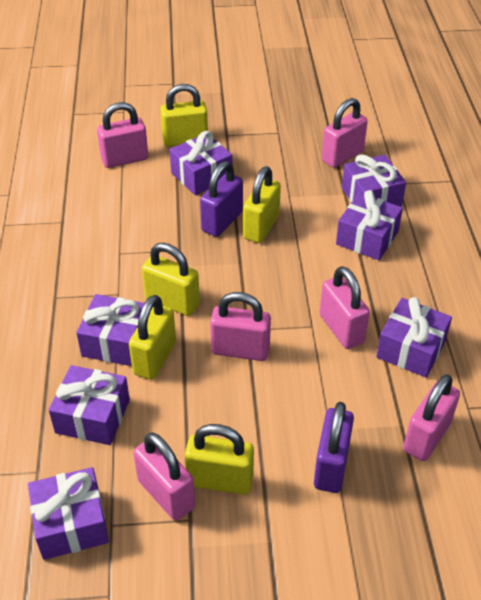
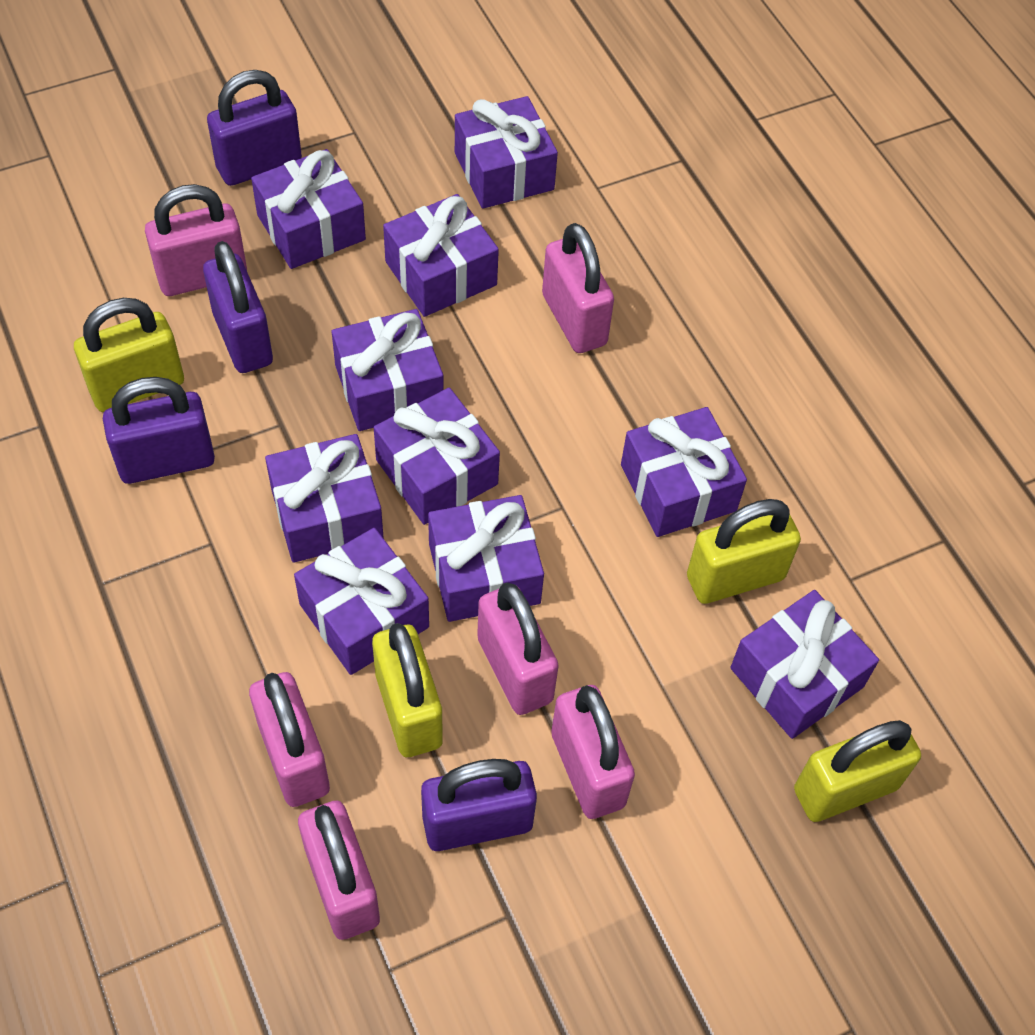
purple gift: [28,467,109,560] [49,365,130,445] [76,294,144,366] [170,131,232,195] [336,190,403,260] [342,154,406,207] [376,297,452,378] = 7 -> [251,149,366,269] [265,434,383,563] [294,528,429,675] [332,309,443,431] [374,388,500,525] [383,194,499,317] [428,495,544,622] [455,96,558,209] [621,407,747,537] [730,590,879,739] = 10
purple padlock: [200,161,243,237] [314,402,354,493] = 2 -> [103,377,215,484] [203,241,273,373] [207,70,302,186] [421,759,537,851] = 4
yellow padlock: [129,295,176,380] [142,243,200,316] [160,84,208,147] [185,424,254,495] [243,166,281,243] = 5 -> [74,298,184,412] [372,623,443,757] [687,499,801,604] [794,720,921,822] = 4

